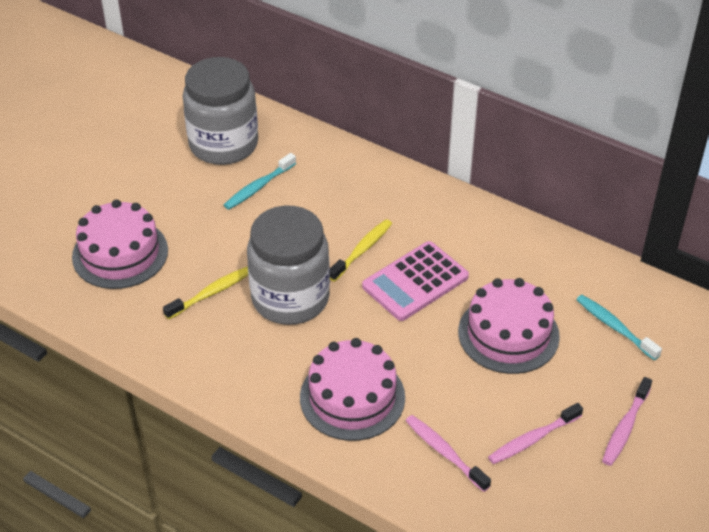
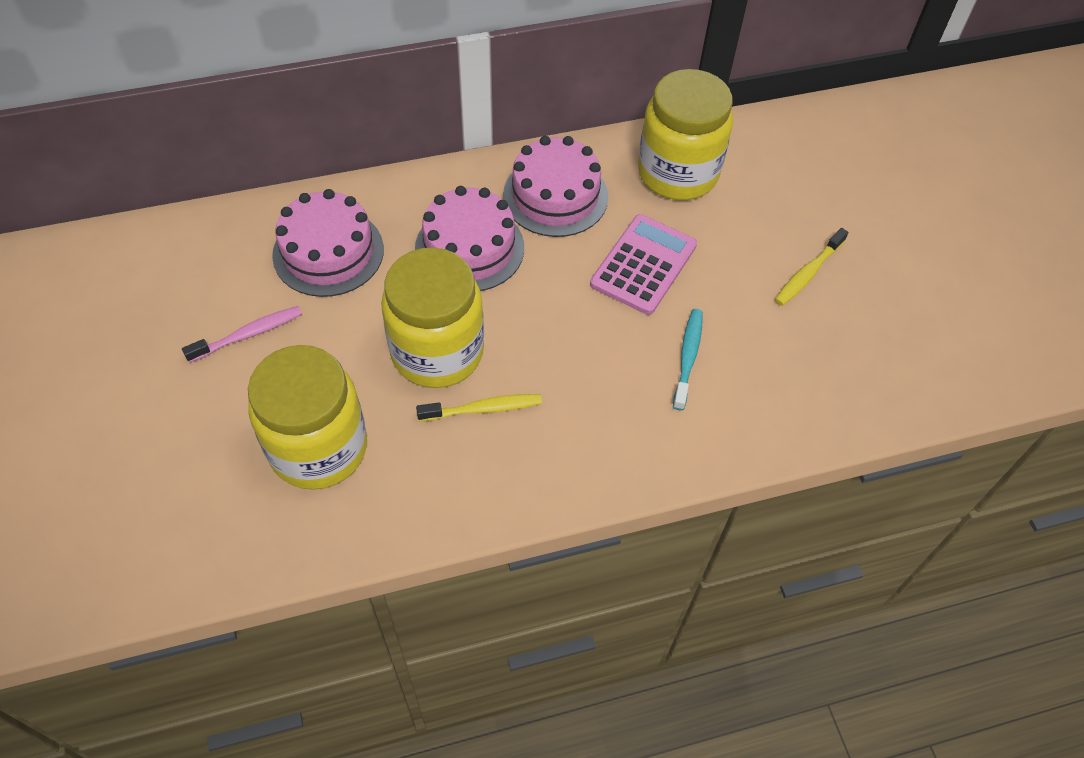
grey jar: [183,57,258,165] [247,206,330,325] = 2 -> none = 0
pink toothbrush: [406,415,491,492] [488,403,583,464] [602,377,652,466] = 3 -> [182,306,302,363] = 1
turquoise toothbrush: [224,153,296,210] [576,295,662,360] = 2 -> [673,309,703,411] = 1
yellow jar: none = 0 -> [248,345,367,490] [381,247,484,388] [638,69,733,200] = 3

